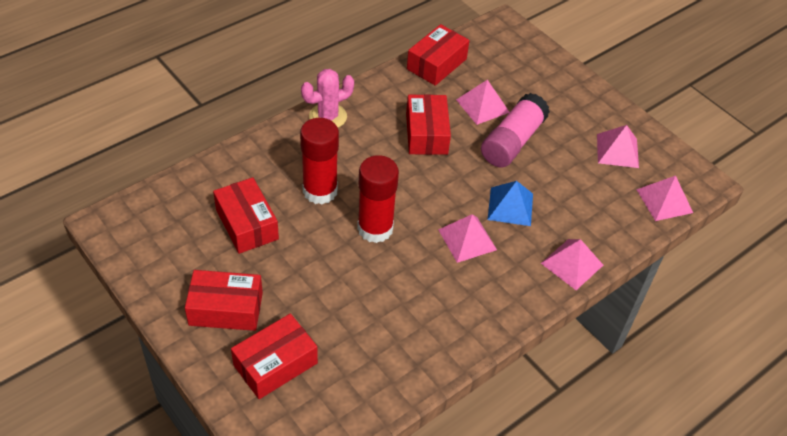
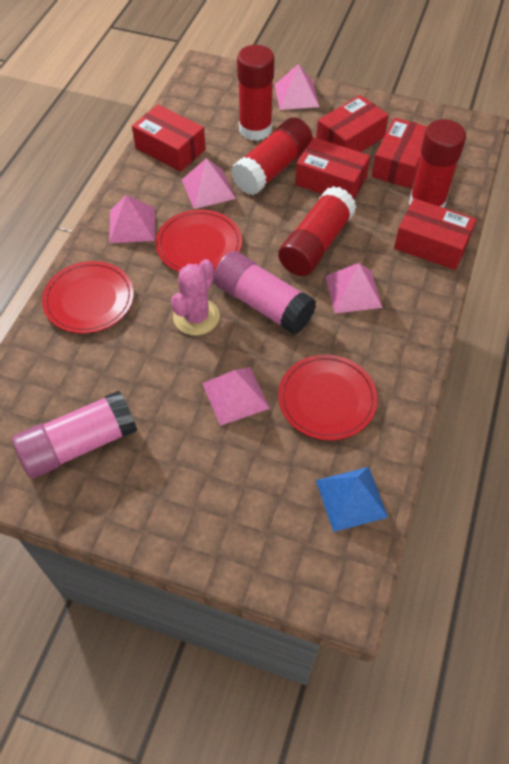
pink glue stick: [481,93,550,168] = 1 -> [12,390,137,478] [213,251,316,335] = 2
red glue stick: [300,118,339,204] [357,155,399,243] = 2 -> [231,117,313,195] [237,45,274,141] [278,186,356,276] [409,119,466,208] = 4
red plate: none = 0 -> [42,261,134,334] [156,209,242,272] [278,354,378,440] = 3

